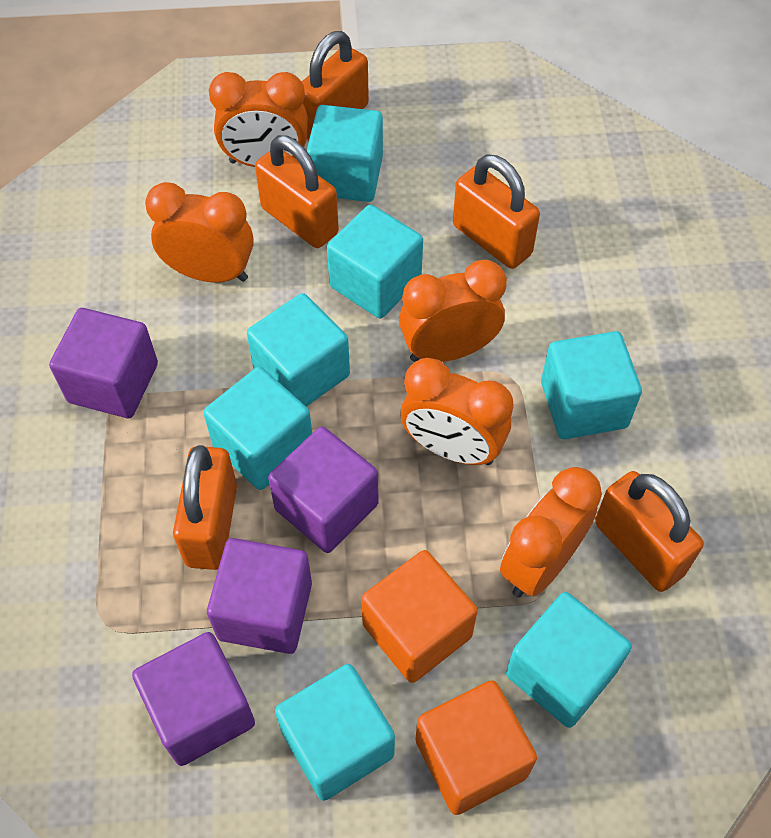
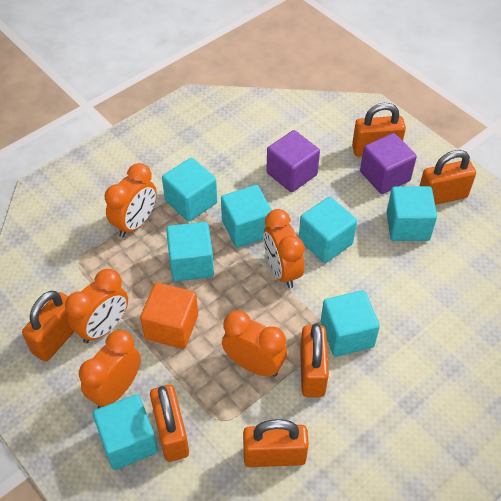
orange cube: [361,550,478,683] [415,680,537,815] = 2 -> [140,283,198,349] = 1
orange padlock: [173,445,237,570] [255,135,339,248] [302,31,369,140] [453,154,540,269] [595,471,704,592] = 5 -> [22,291,75,362] [150,385,189,462] [243,419,309,467] [300,323,329,397] [352,103,406,157] [420,150,476,205] = 6
purple cube: [49,308,158,418] [132,632,255,766] [207,538,312,654] [268,427,378,553] = 4 -> [266,130,320,192] [360,133,417,194] = 2

